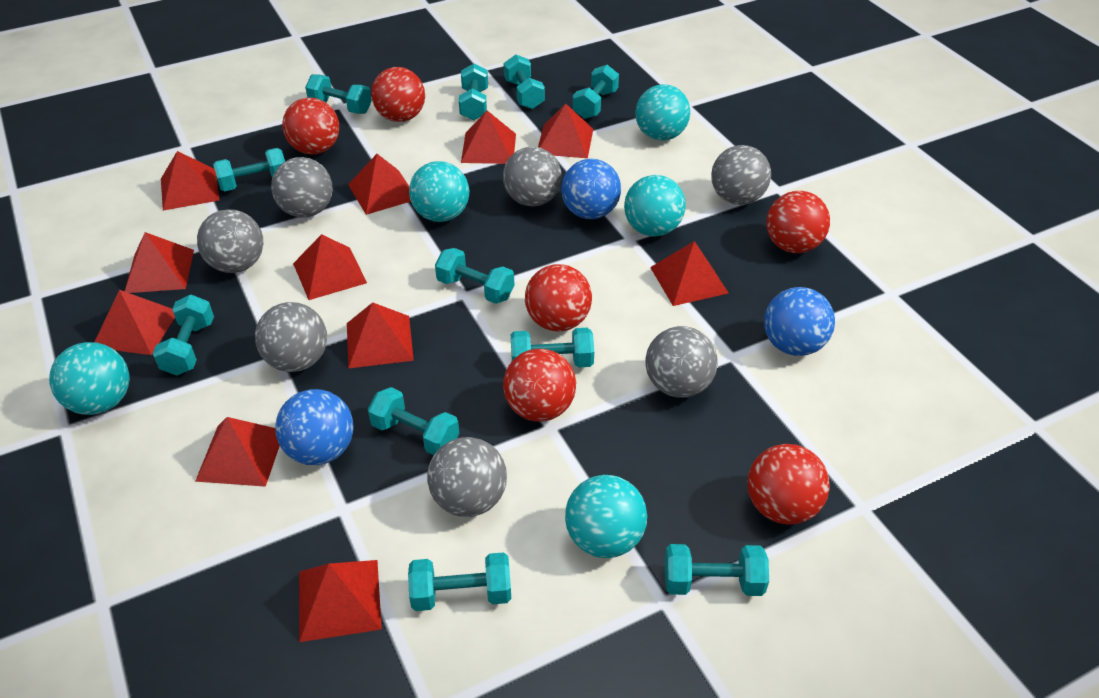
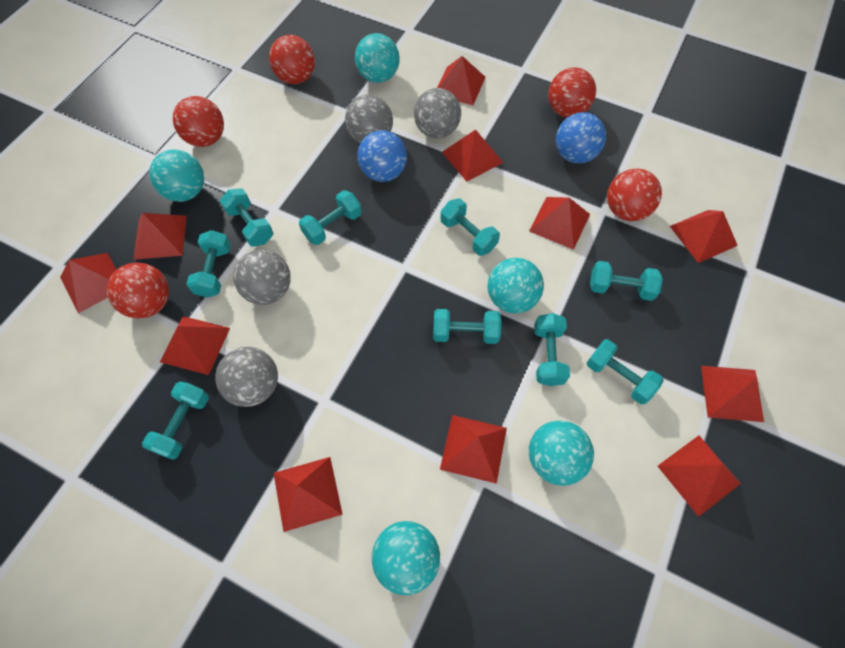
blue ball: [275,389,354,465] [561,159,621,219] [764,287,835,356] = 3 -> [358,130,407,182] [556,112,606,163] = 2
grey ball: [197,209,263,273] [255,302,327,372] [271,157,333,218] [427,437,507,517] [503,147,562,206] [646,326,718,398] [711,145,771,205] = 7 -> [215,347,278,407] [233,249,291,305] [345,94,393,143] [414,88,461,138] = 4
red ball: [282,98,339,154] [371,67,425,122] [503,349,576,422] [525,264,592,332] [747,444,830,525] [766,191,830,253] = 6 -> [107,263,169,319] [173,96,224,147] [269,35,315,84] [548,67,596,117] [607,169,662,221] = 5
turquoise dumbbell: [153,295,214,376] [213,148,285,192] [305,74,372,114] [368,387,459,455] [408,552,511,611] [435,248,514,304] [459,64,488,121] [504,55,545,109] [511,328,594,367] [573,65,619,119] [664,544,769,596] = 11 -> [142,382,209,460] [186,230,231,298] [220,188,274,247] [299,190,362,245] [433,309,501,344] [440,198,500,256] [534,313,570,386] [587,339,664,404] [590,261,663,301] = 9

